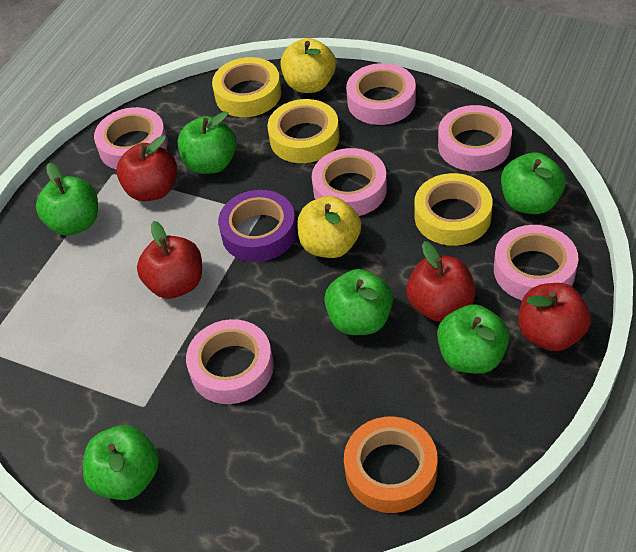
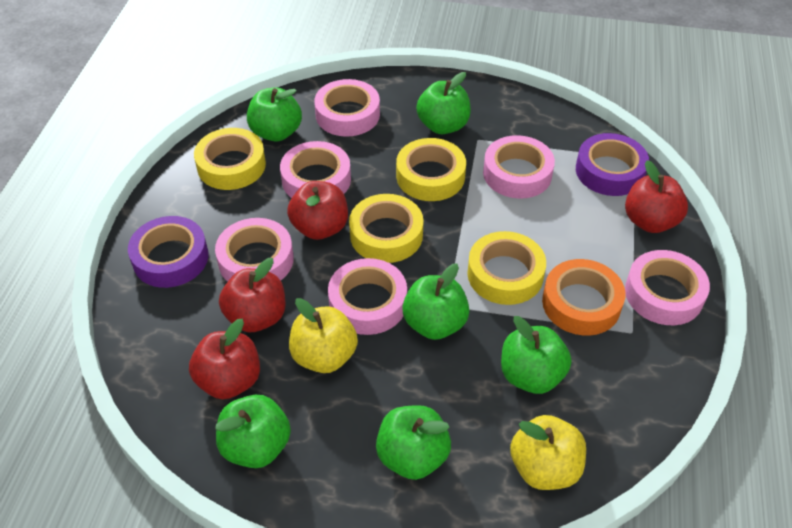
purple tape: [218,190,297,262] = 1 -> [128,216,209,288] [576,133,649,196] = 2
yellow tape: [212,57,282,117] [267,99,340,163] [414,173,493,246] = 3 -> [194,128,266,190] [349,194,424,263] [396,138,466,201] [467,231,546,305] = 4

